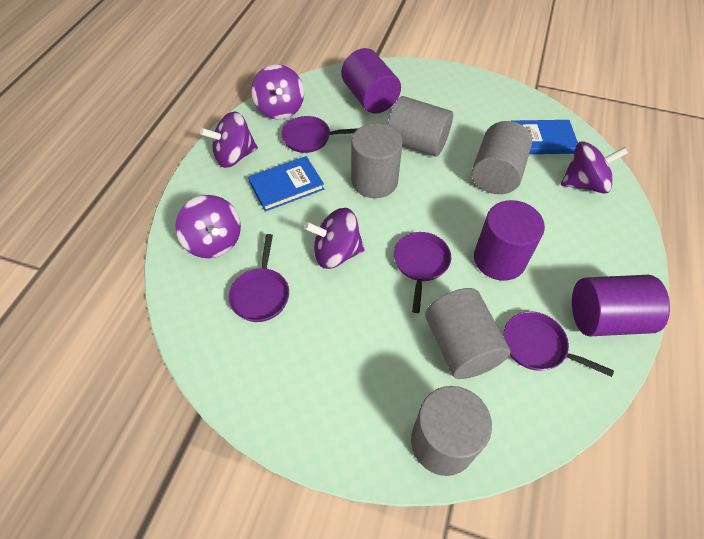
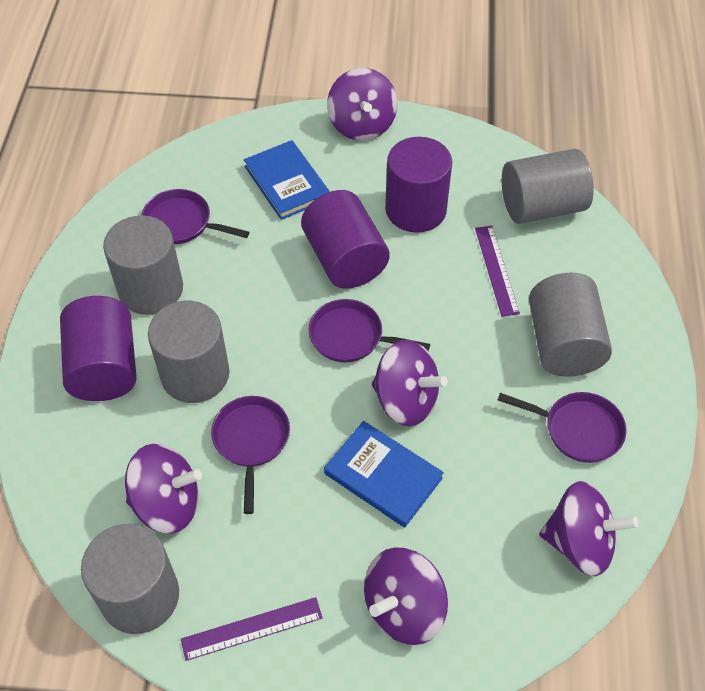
purple ruler: none = 0 -> [181,597,323,661] [475,226,520,317] = 2

